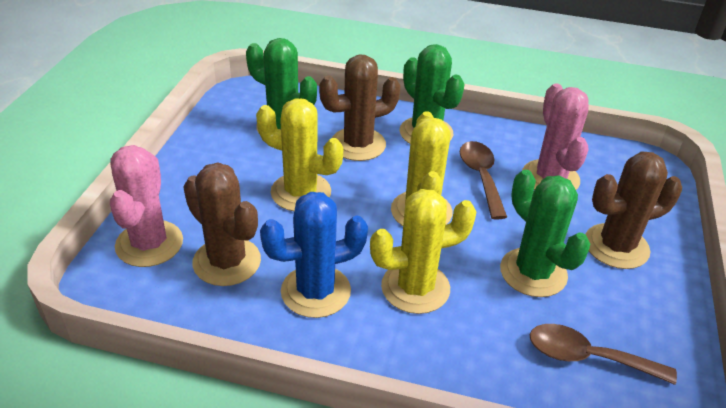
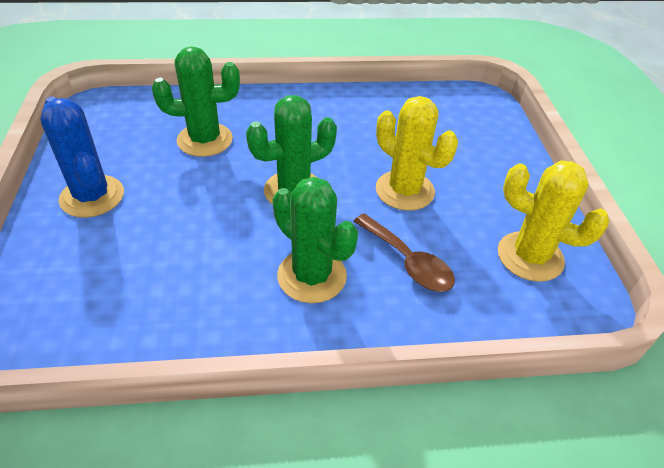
brown cactus: [184,162,261,286] [319,55,401,161] [585,151,682,269] = 3 -> none = 0
brown spoon: [460,141,507,220] [529,324,677,385] = 2 -> [353,213,455,292] = 1
pink cactus: [110,145,183,267] [522,83,589,190] = 2 -> none = 0
yellow cactus: [256,98,343,211] [370,189,477,314] [391,111,452,226] = 3 -> [376,96,458,211] [498,160,609,282] = 2

